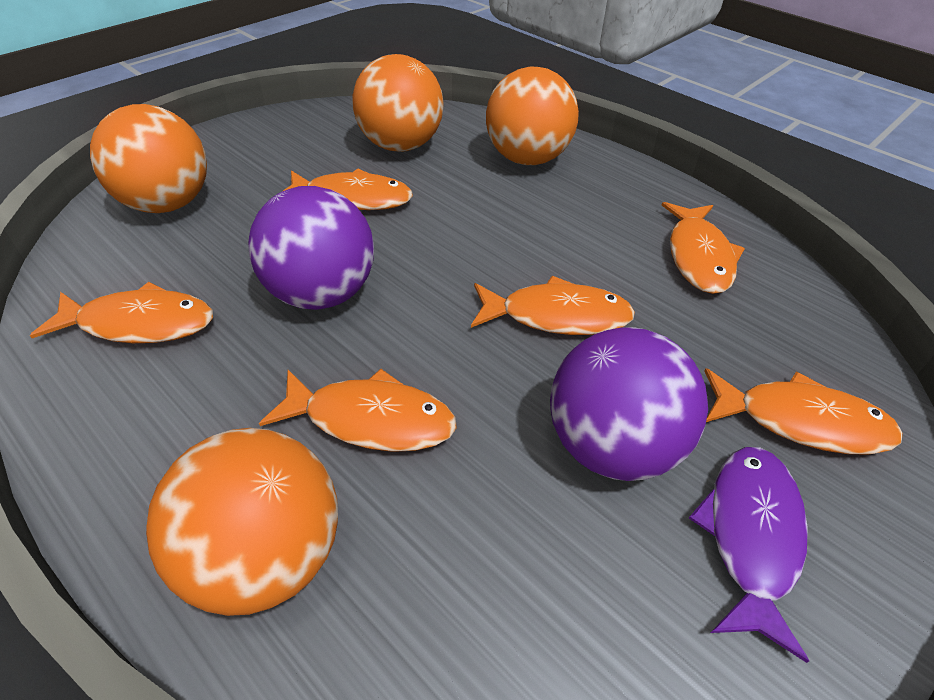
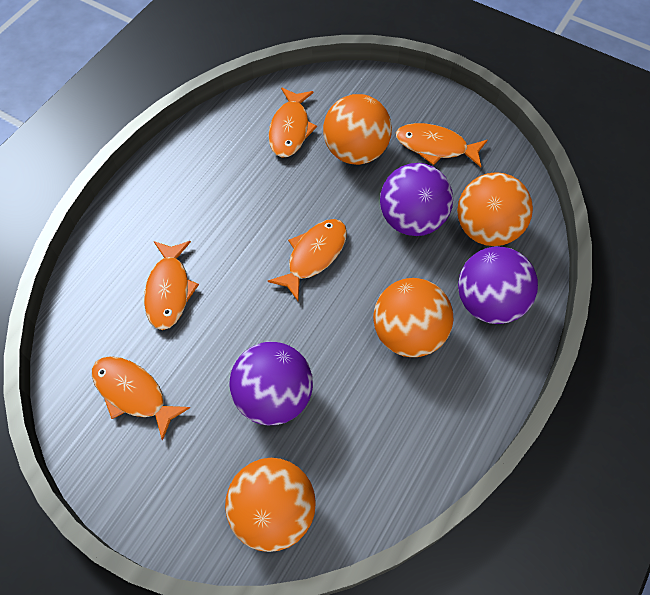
orange fish: [30,282,213,343] [259,369,457,452] [283,169,413,210] [471,276,635,335] [662,202,745,294] [705,368,903,454] = 6 -> [92,356,190,441] [144,241,199,330] [268,88,317,158] [268,219,347,301] [396,123,488,167] = 5
purple ball: [248,186,374,310] [550,327,708,481] = 2 -> [229,342,313,425] [380,163,453,236] [458,246,538,324] = 3
purple fish: [689,447,809,663] = 1 -> none = 0

